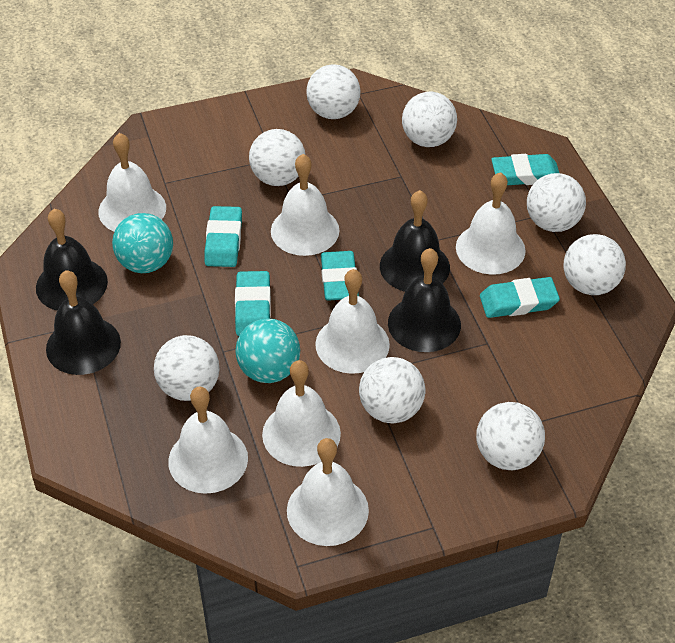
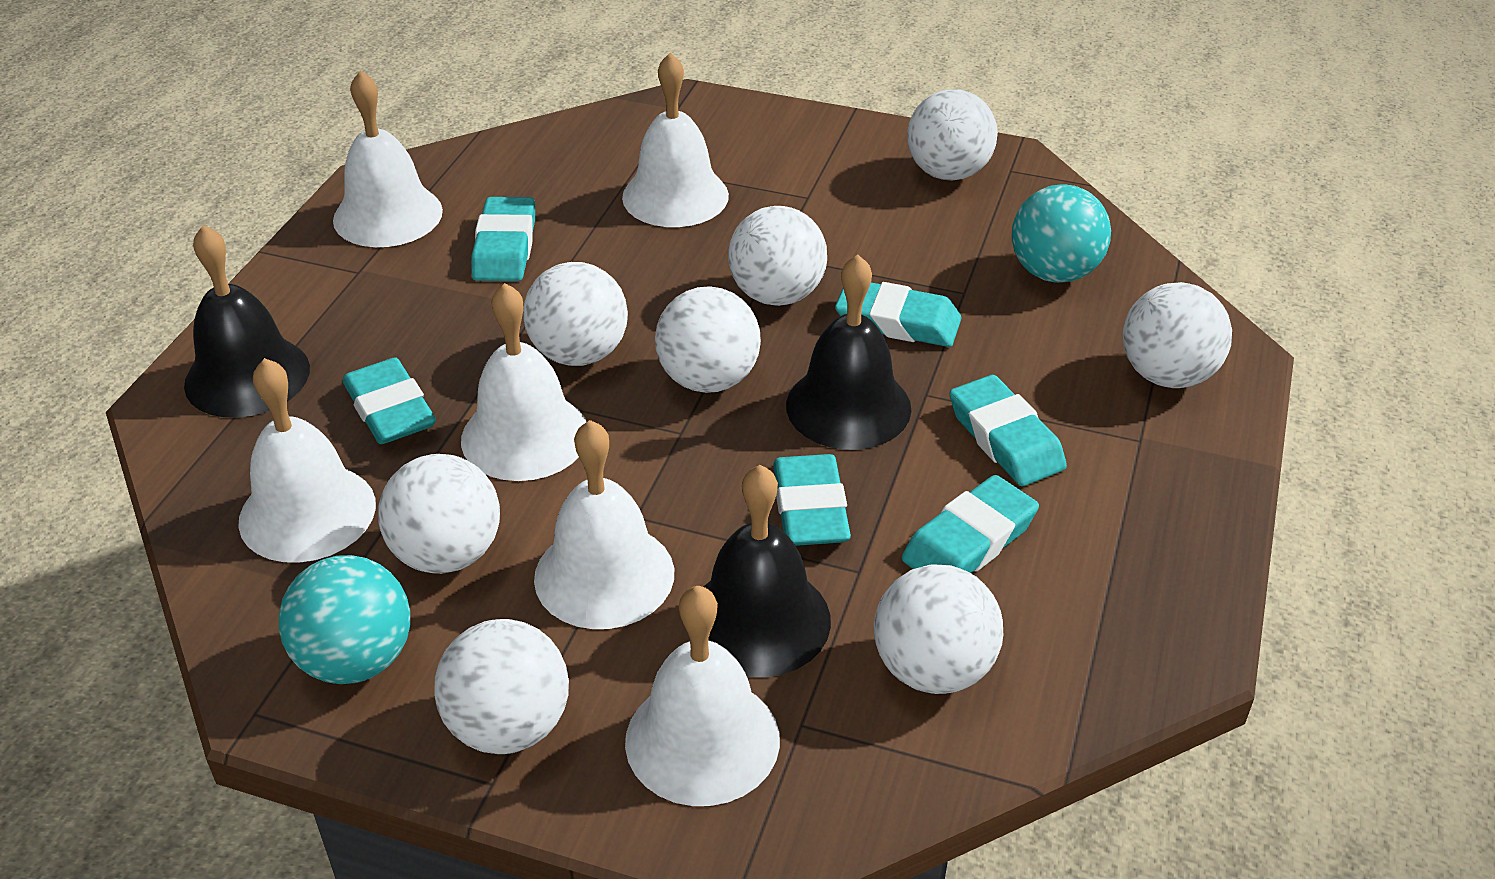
black bell: [36,209,108,311] [46,270,121,375] [380,190,450,292] [388,248,461,352] = 4 -> [184,225,310,418] [704,465,831,677] [786,254,911,450] = 3
turquoise eraser: [205,206,242,267] [235,271,271,336] [321,251,359,301] [480,277,560,318] [491,154,559,185] = 5 -> [343,358,436,444] [471,197,535,281] [773,454,851,546] [835,282,961,347] [902,475,1039,573] [950,375,1067,486] = 6
white bell: [98,133,166,232] [168,387,248,494] [262,360,341,467] [271,154,340,256] [287,438,369,546] [315,269,390,374] [456,172,526,275] = 7 -> [238,358,376,563] [333,71,443,247] [461,283,587,481] [534,420,674,629] [622,53,729,227] [625,586,780,806] = 6

